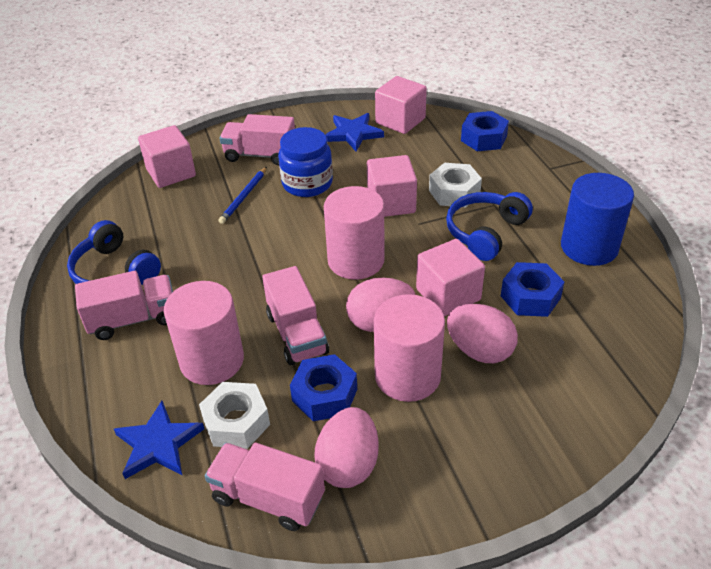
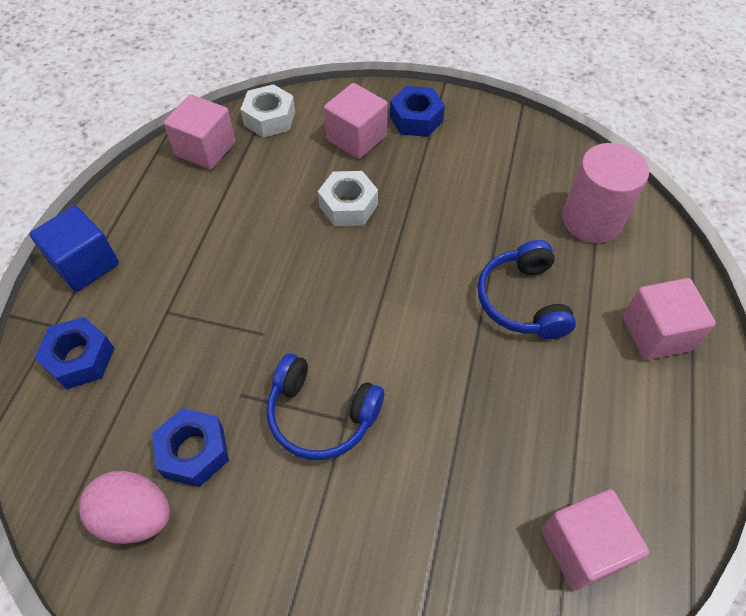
blue cube: none = 0 -> [30,206,119,292] = 1
blue cylinder: [561,173,634,266] = 1 -> none = 0
blue jar: [278,127,333,197] = 1 -> none = 0
blue pencil: [219,167,267,224] = 1 -> none = 0
blue star: [114,401,204,479] [325,113,384,152] = 2 -> none = 0
pink cylinder: [164,281,244,385] [324,186,385,280] [374,294,445,402] = 3 -> [562,143,649,243] = 1
pink egg: [314,407,379,488] [346,277,416,332] [447,304,518,363] = 3 -> [79,471,170,544] = 1
pink truck: [75,271,173,340] [205,443,325,531] [219,114,295,165] [262,266,329,365] = 4 -> none = 0

